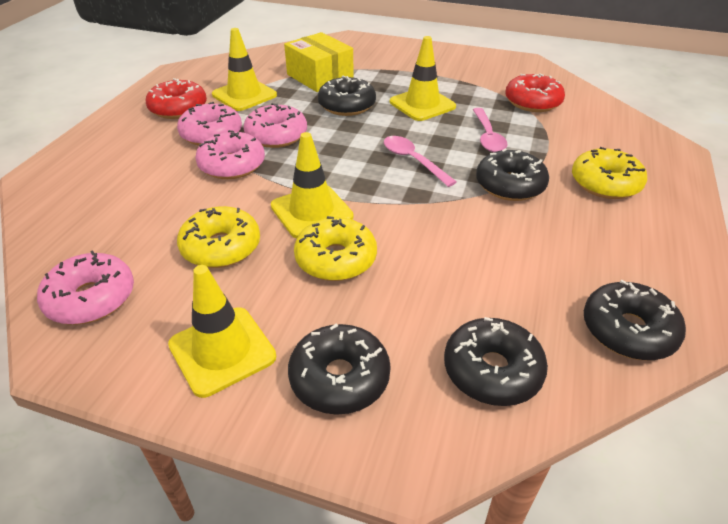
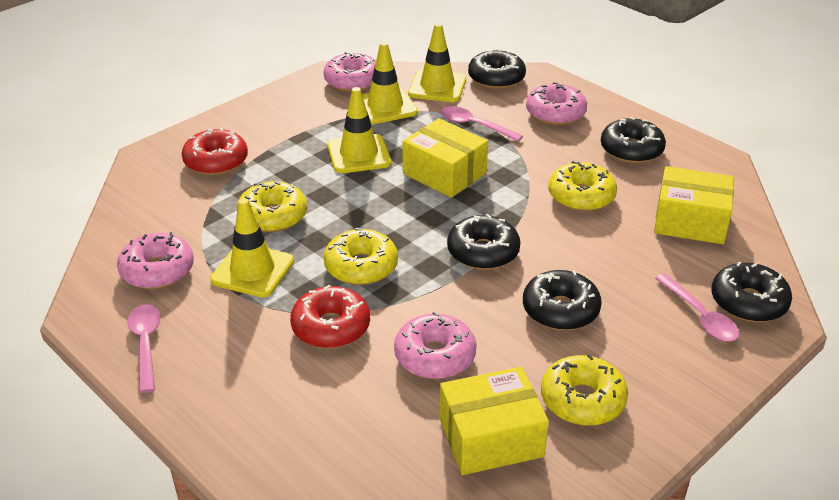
pink spoon: [384,136,457,187] [473,108,508,152] = 2 -> [127,305,161,393] [440,106,523,142] [655,273,739,342] = 3
yellow box: [284,32,354,92] = 1 -> [402,118,488,198] [440,367,549,475] [654,166,734,244] = 3
yellow donut: [177,206,260,268] [294,216,377,281] [572,147,647,199] = 3 -> [237,181,307,232] [323,228,398,285] [541,354,628,426] [548,161,617,212] = 4

